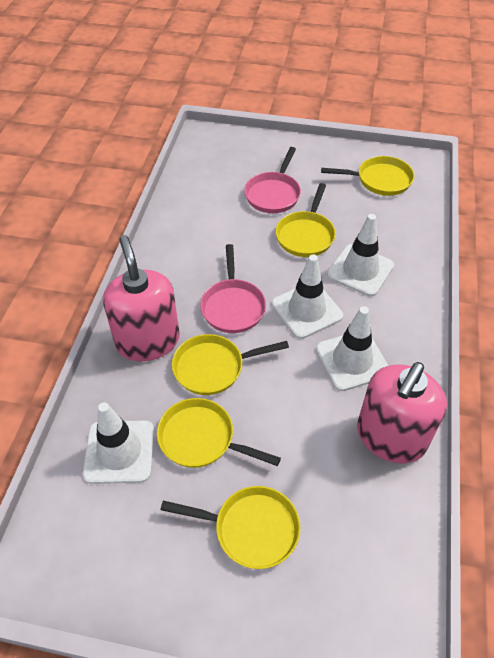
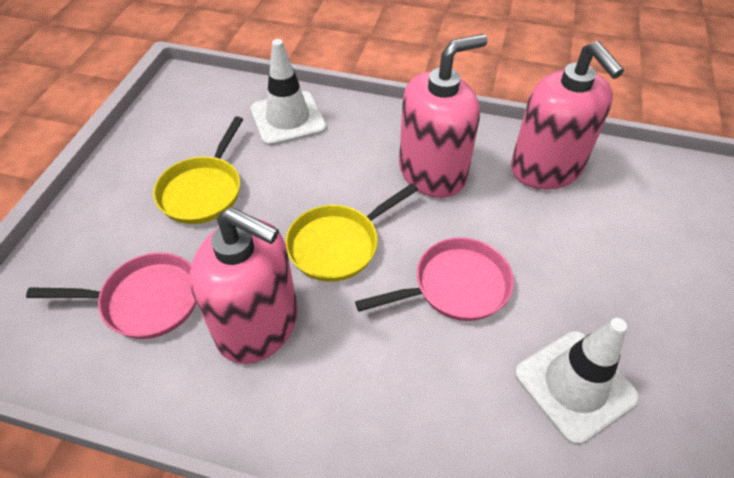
pink soap dispenser: [103,235,180,361] [357,362,447,464] = 2 -> [190,207,298,364] [399,34,488,198] [511,41,624,189] = 3
white traffic cone: [83,402,154,484] [272,254,343,339] [316,306,388,391] [327,214,394,296] = 4 -> [251,39,327,146] [515,318,639,445] = 2
yellow pan: [157,398,281,468] [160,486,300,569] [172,334,289,395] [276,183,336,257] [321,156,414,196] = 5 -> [153,116,243,224] [285,183,418,282] = 2

